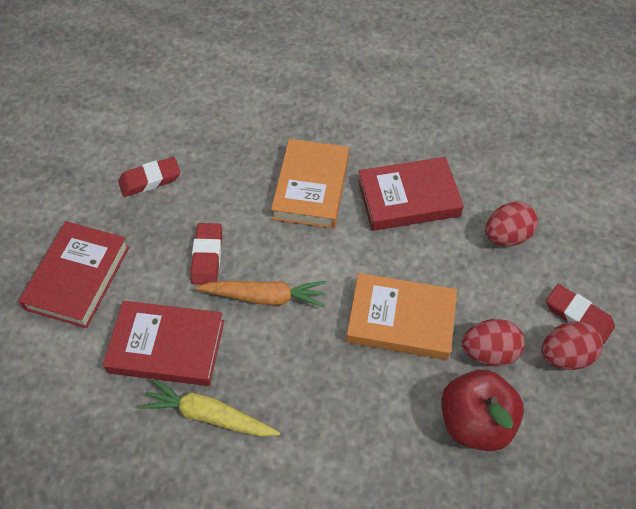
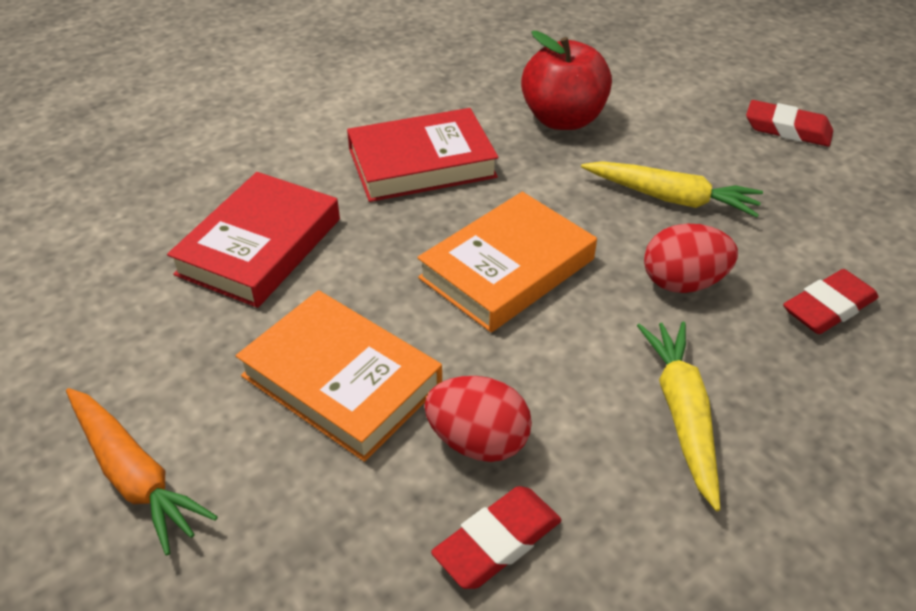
red book: [18,221,129,328] [103,301,224,386] [358,157,464,231] = 3 -> [167,172,340,308] [347,108,499,202] = 2
red egg: [462,319,525,366] [485,202,538,246] [541,321,603,370] = 3 -> [424,376,532,462] [644,224,738,293] = 2
yellow carrot: [139,378,280,437] = 1 -> [581,161,763,217] [637,322,720,511] = 2

